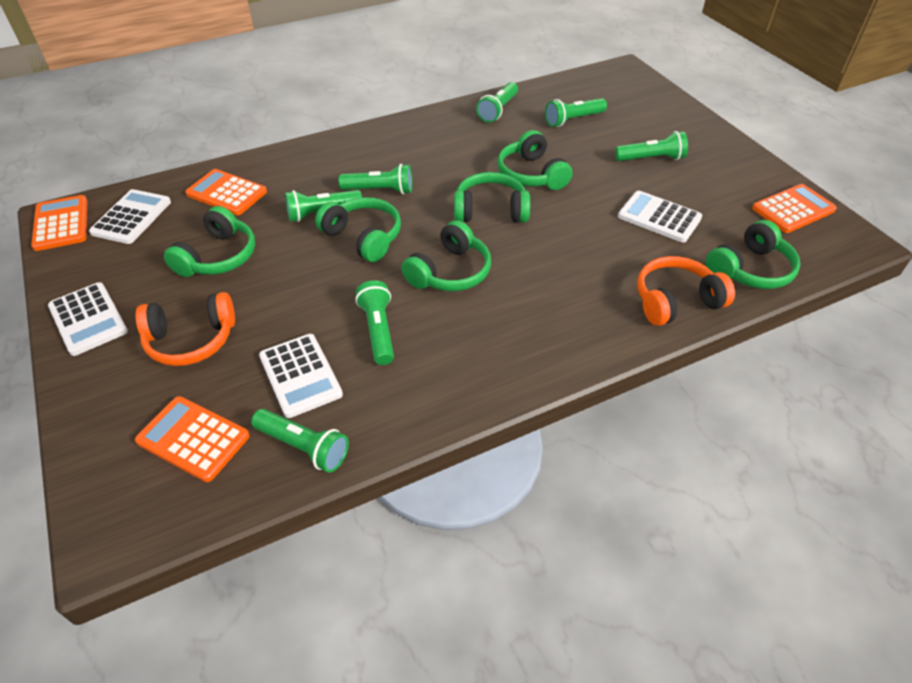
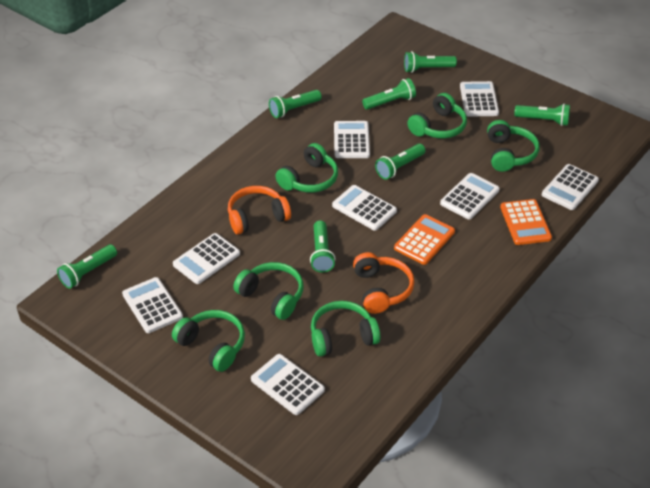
orange calculator: [31,195,87,251] [135,396,250,482] [185,169,267,215] [752,184,837,233] = 4 -> [394,214,455,265] [500,199,552,245] = 2
white calculator: [48,282,128,356] [89,189,171,244] [259,334,343,418] [618,191,702,243] = 4 -> [122,277,183,333] [173,233,240,284] [251,354,325,415] [332,185,397,230] [334,121,370,158] [440,173,500,220] [460,81,499,117] [542,164,599,210] = 8

